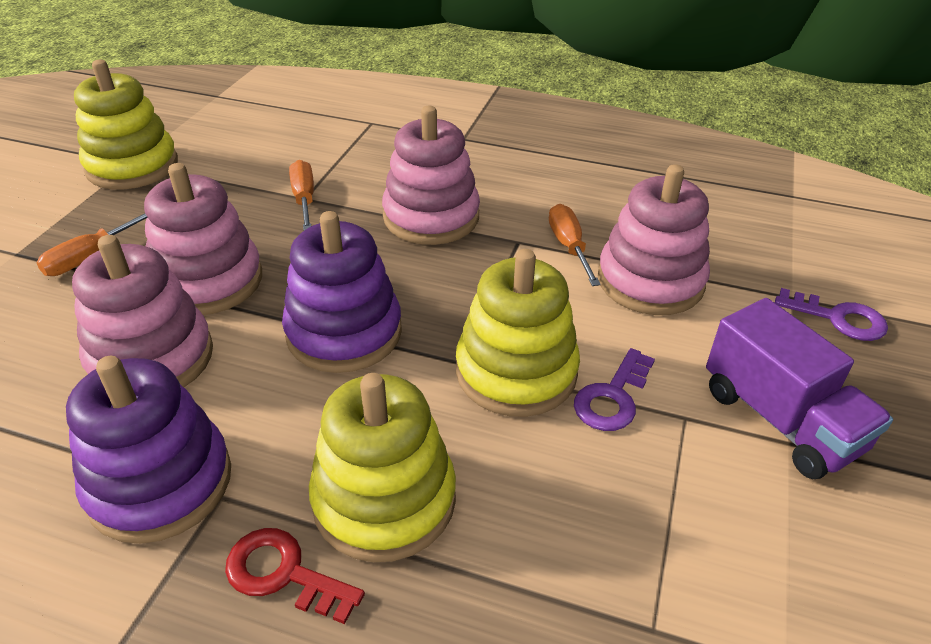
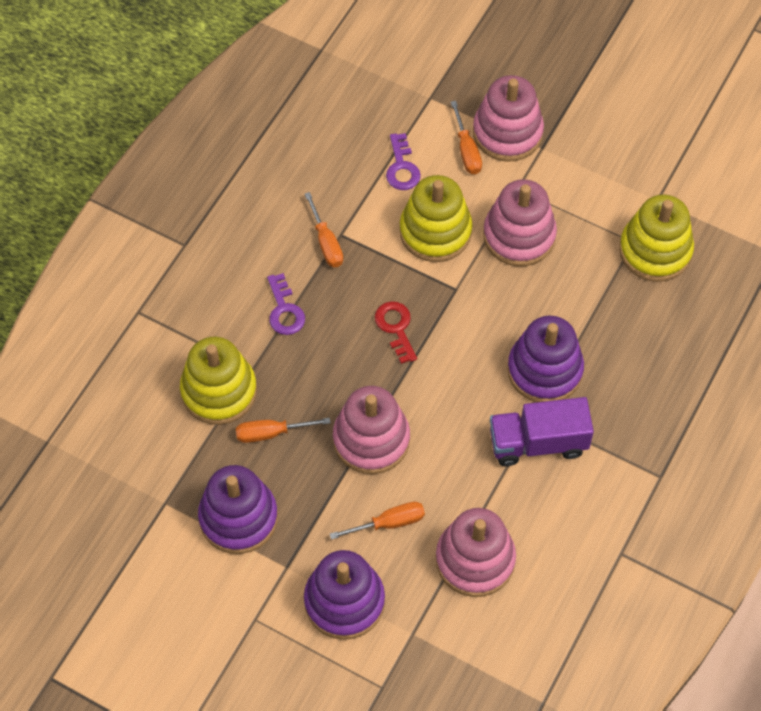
orange screwdriver: [36,213,147,276] [289,160,314,231] [549,204,601,286] = 3 -> [236,418,331,443] [305,192,343,267] [330,502,425,540] [451,101,482,174] = 4
purple stacking toy: [66,356,231,544] [282,211,402,373] = 2 -> [198,465,278,554] [304,550,385,640] [507,316,584,402] = 3

